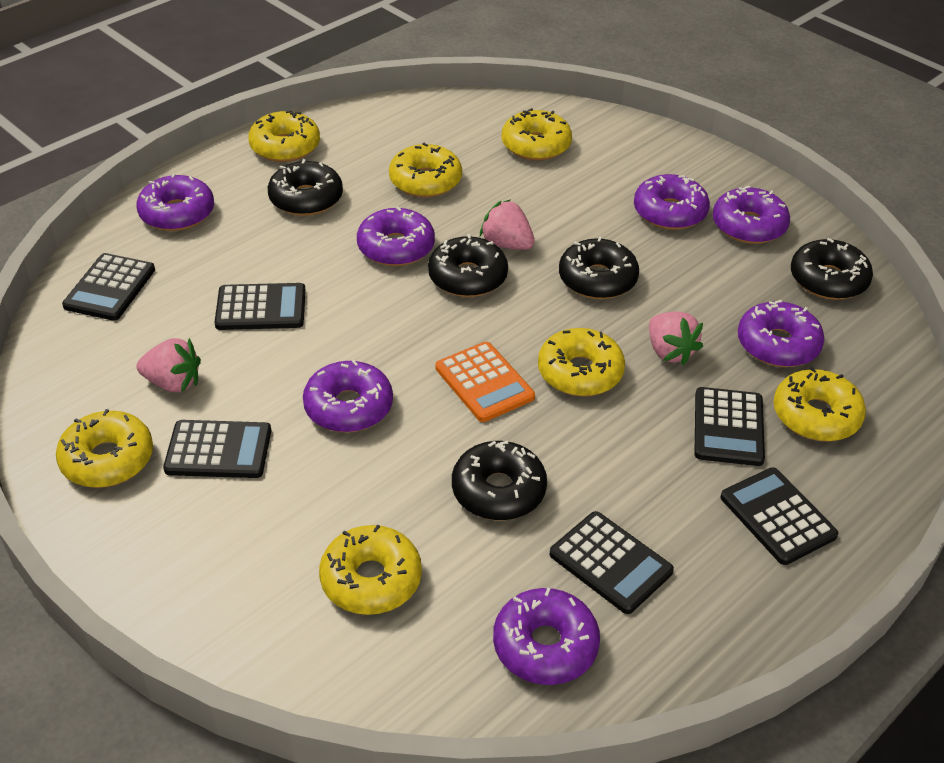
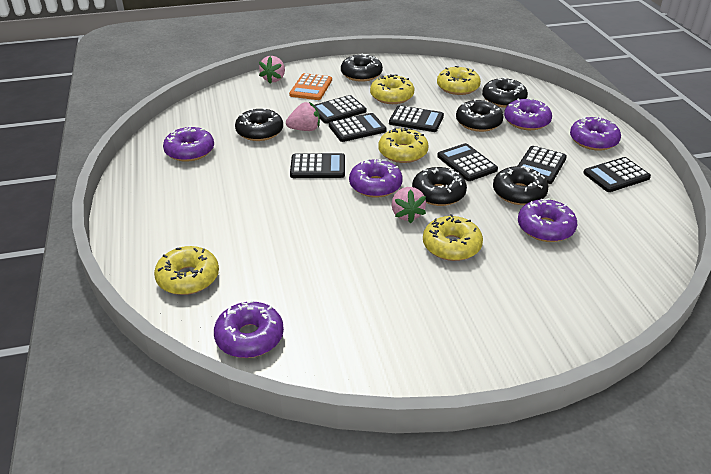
black calculator: [62,253,155,321] [163,420,271,478] [215,283,306,330] [549,511,674,614] [694,387,765,466] [721,467,838,565] = 6 -> [290,153,345,178] [314,95,367,124] [329,113,387,142] [389,105,444,132] [437,143,498,181] [518,146,567,184] [583,157,651,192] = 7
black donut: [268,159,343,216] [428,234,508,297] [452,441,547,520] [559,237,639,299] [791,238,873,300] = 5 -> [235,108,283,141] [341,54,383,82] [412,167,467,206] [456,99,504,132] [482,77,528,108] [493,166,548,205] = 6
purple donut: [136,173,214,231] [303,360,393,433] [357,206,435,266] [493,588,600,685] [634,174,710,230] [713,186,790,244] [738,300,824,367] = 7 -> [163,125,214,162] [214,300,284,358] [349,159,403,198] [504,98,552,130] [518,198,577,242] [570,116,621,151] = 6
yellow donut: [56,409,153,488] [248,110,320,162] [319,525,422,615] [389,143,462,197] [502,108,572,161] [538,328,625,396] [773,367,866,442] = 7 -> [154,246,219,295] [370,74,414,104] [378,127,429,163] [423,214,483,261] [437,66,481,95] = 5

